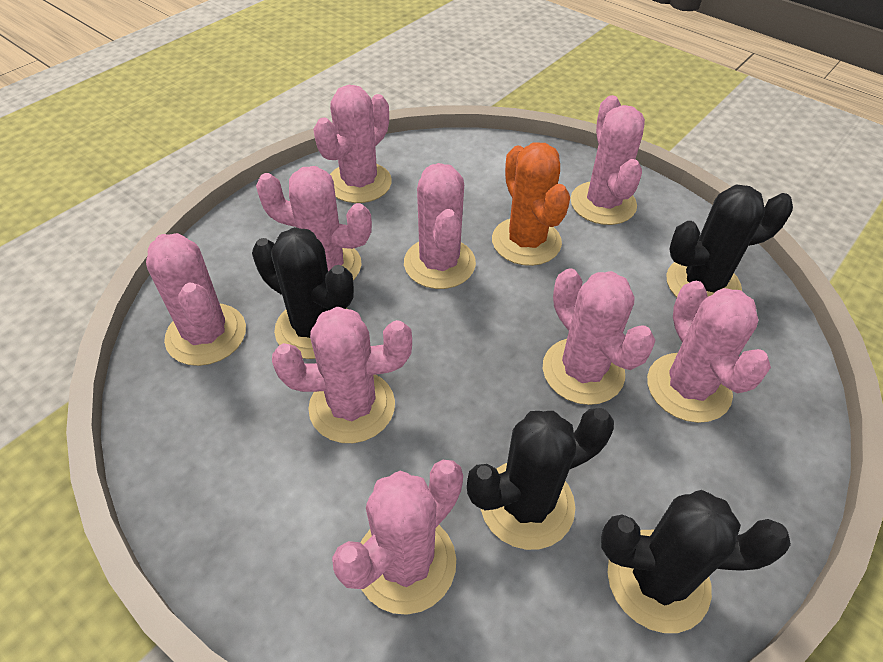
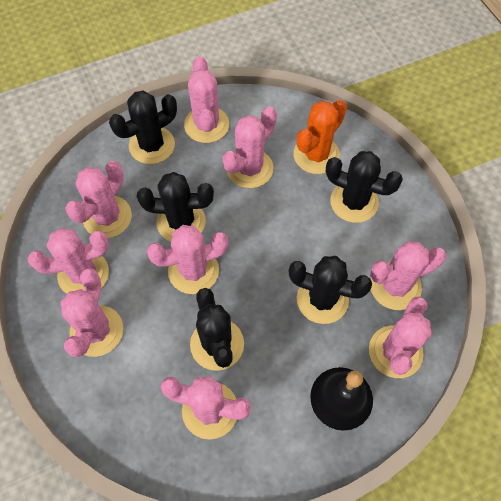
black bell: none = 0 -> [310,367,373,431] = 1
black cactus: [252,227,354,359] [467,408,614,550] [601,490,791,633] [666,185,793,297] = 4 -> [109,91,177,164] [137,172,214,242] [190,288,244,371] [289,256,372,324] [326,151,403,223] = 5

